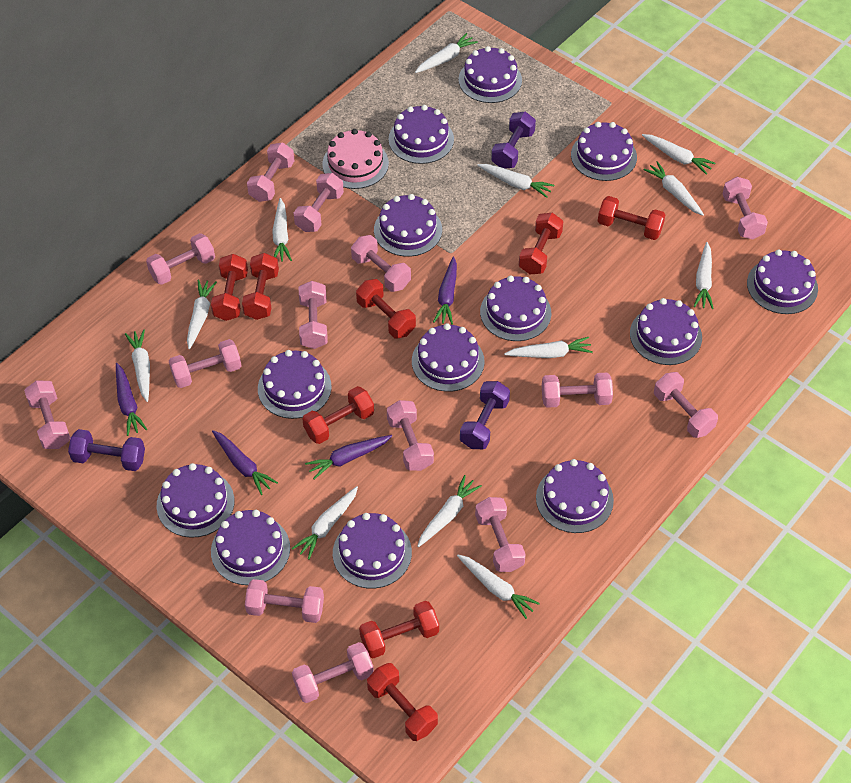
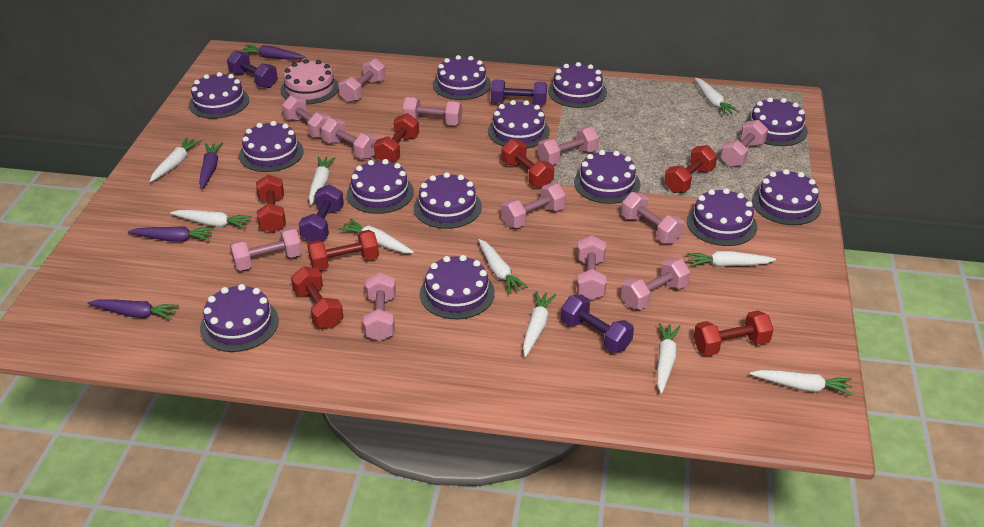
pink dumbbell: [24,380,70,449] [146,233,215,285] [169,339,241,388] [245,579,324,623] [247,142,294,202] [292,642,374,703] [294,173,344,232] [299,281,328,349] [351,235,411,292] [387,400,434,471] [475,497,526,572] [542,373,613,408] [654,372,718,438] [722,177,768,240] = 14 -> [230,227,302,271] [282,95,332,138] [321,118,377,159] [338,58,386,103] [363,273,396,341] [403,97,462,126] [501,183,566,228] [538,127,599,165] [577,235,606,300] [621,192,684,244] [621,258,690,310] [720,120,768,167] = 12
purple dumbbell: [68,429,145,471] [460,381,510,449] [491,111,536,169] = 3 -> [227,51,278,88] [299,184,344,242] [491,80,547,105] [561,294,634,353] = 4
red dumbbell: [211,254,248,321] [242,253,279,320] [302,386,374,444] [356,279,416,339] [359,601,439,658] [367,663,438,741] [519,213,563,274] [598,196,665,240] = 8 -> [256,175,286,233] [291,266,344,329] [307,230,379,271] [374,113,419,162] [502,139,554,188] [664,145,717,193] [694,310,773,356] = 7
white carrot: [125,329,150,402] [187,280,217,349] [272,198,292,262] [292,486,358,560] [415,33,478,73] [417,475,482,547] [457,554,540,619] [477,164,554,198] [504,337,593,358] [642,134,716,175] [643,161,704,216] [693,242,714,309] = 12 -> [150,137,202,182] [170,210,252,229] [309,156,336,205] [339,219,414,253] [478,239,528,294] [523,291,556,357] [657,323,681,394] [687,251,776,267] [695,78,739,116] [750,370,853,396] = 10

